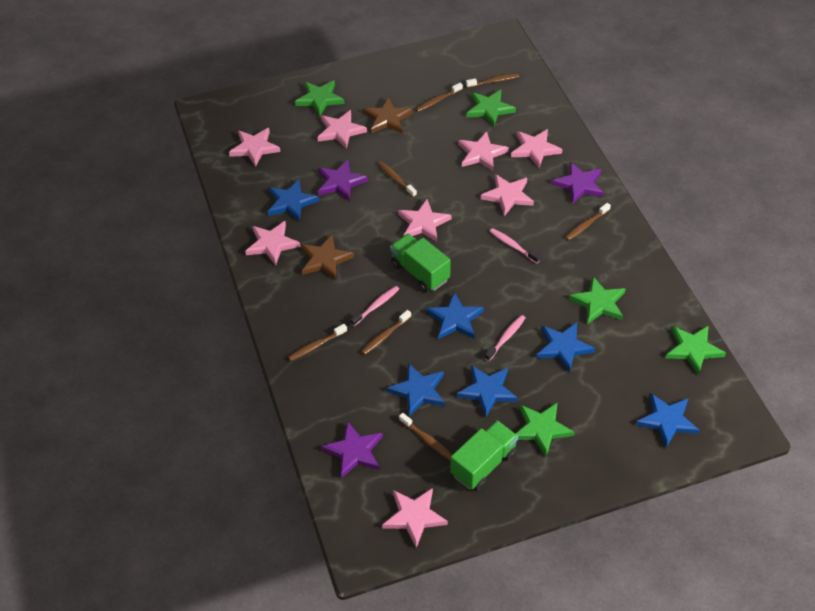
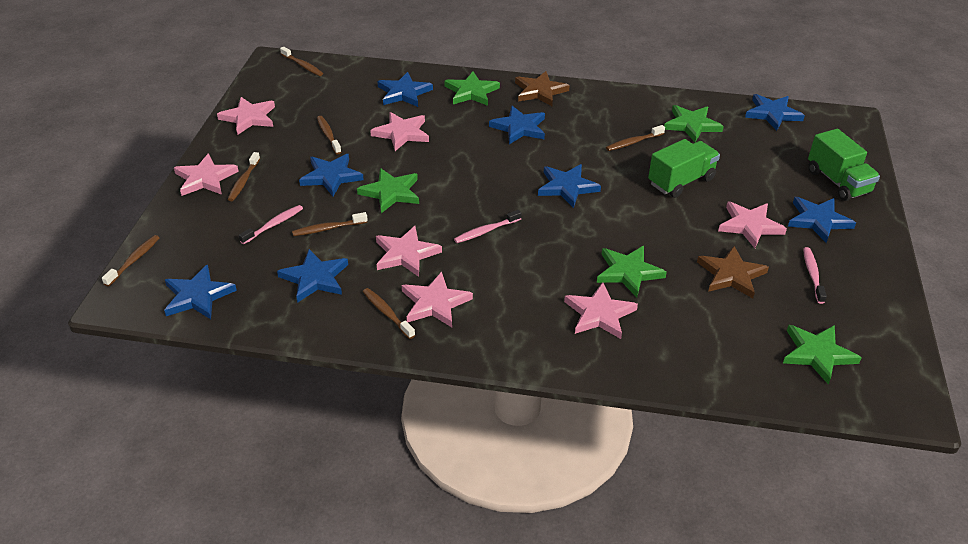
blue star: [268,179,319,222] [387,363,445,417] [426,292,484,339] [457,365,518,417] [536,322,595,373] [636,393,699,448] = 6 -> [164,265,237,319] [277,249,348,303] [299,154,364,196] [377,72,433,107] [489,106,545,144] [538,164,601,208] [745,94,805,131] [788,197,856,243] = 8
pink star: [229,128,281,167] [245,221,300,266] [317,110,367,149] [382,488,448,548] [398,199,451,242] [458,132,509,171] [481,174,534,216] [511,129,562,168] = 8 -> [174,153,239,196] [217,97,275,135] [370,112,429,151] [376,226,442,277] [402,272,473,327] [564,282,638,339] [718,201,787,248] = 7
purple star: [318,160,368,201] [321,421,383,478] [552,162,604,204] = 3 -> none = 0

